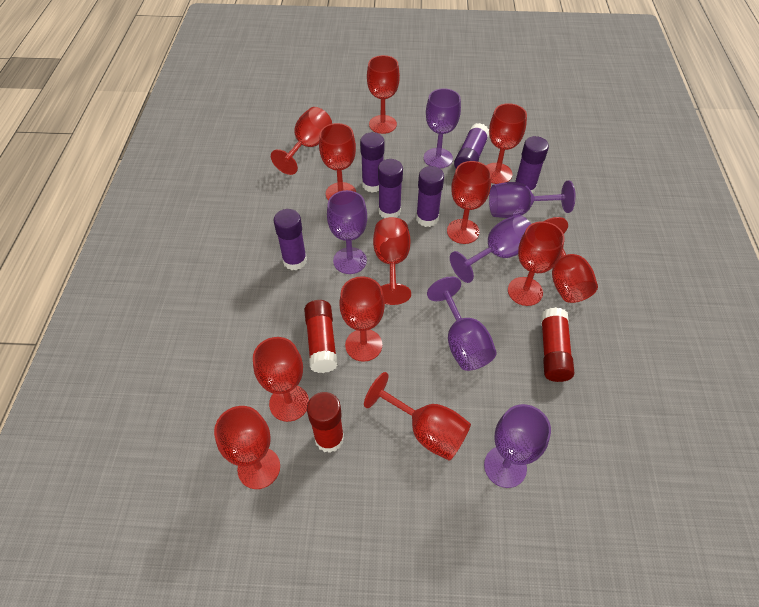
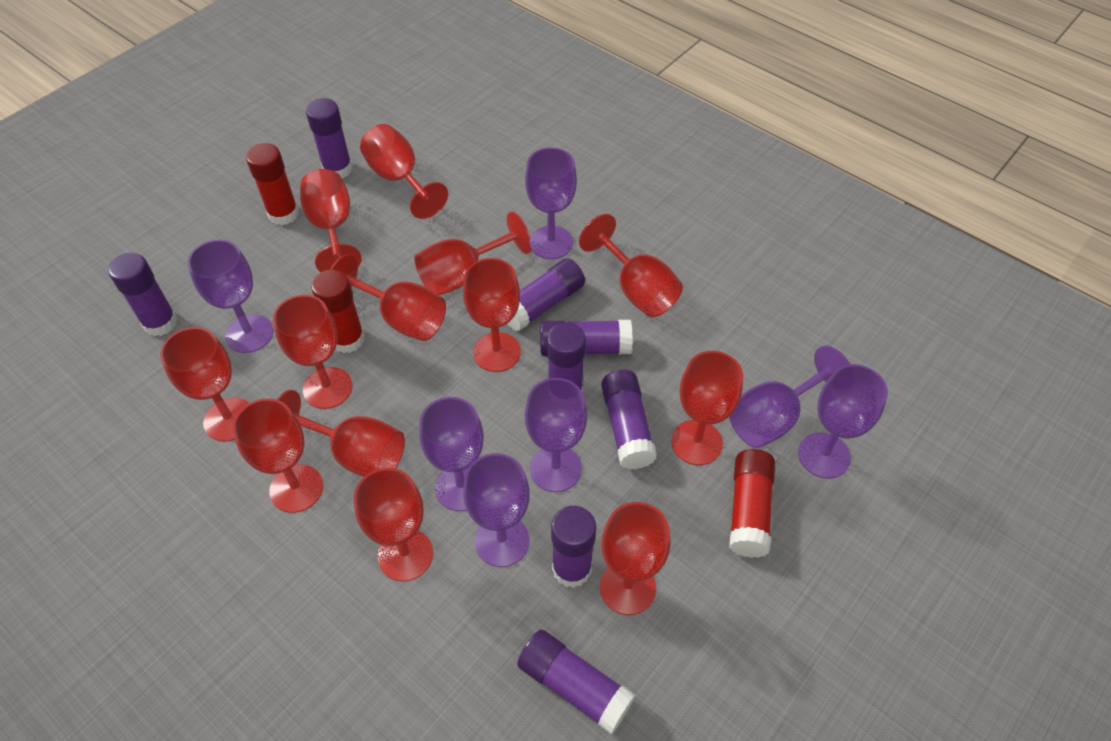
purple glue stick: [274,209,307,270] [360,132,384,193] [378,159,403,218] [416,166,444,227] [454,123,489,168] [515,136,549,193] = 6 -> [108,253,178,336] [306,98,353,178] [507,258,585,331] [517,629,635,735] [540,320,633,356] [547,323,586,393] [551,506,596,588] [601,370,657,469] = 8
purple goblet: [327,190,367,274] [424,88,461,169] [427,276,497,371] [450,215,531,283] [484,404,551,488] [489,180,576,218] = 6 -> [188,239,273,353] [419,397,484,511] [463,453,530,567] [525,147,577,259] [525,378,587,492] [729,345,850,448] [798,364,888,479] = 7
red goblet: [214,406,280,489] [253,337,309,422] [271,107,332,175] [319,123,356,200] [339,276,385,362] [364,372,471,461] [367,55,400,134] [373,217,411,305] [447,161,491,244] [486,103,527,184] [508,221,565,306] [544,217,598,303] = 12 -> [160,327,249,442] [233,398,323,513] [273,295,353,409] [277,390,405,477] [300,169,362,272] [330,254,446,341] [354,468,433,581] [360,124,448,219] [414,212,532,295] [463,258,521,372] [579,214,683,317] [600,502,671,615] [671,351,743,465] = 13

